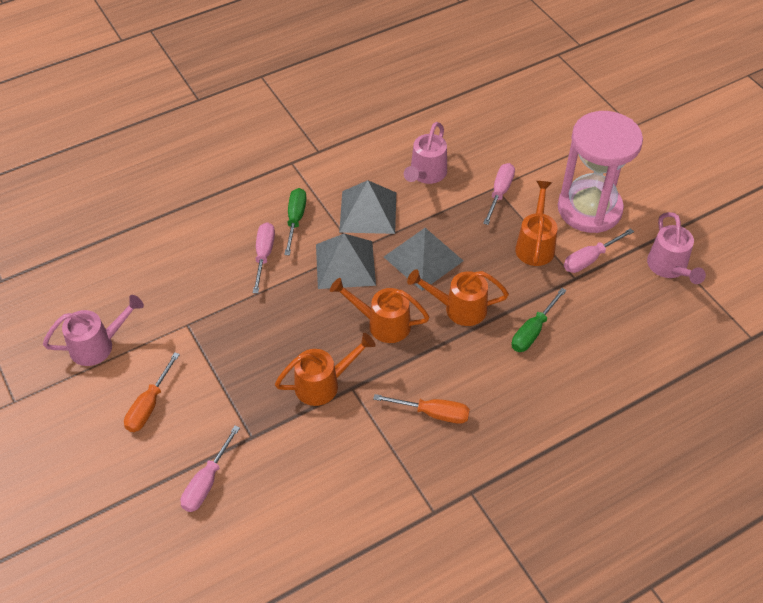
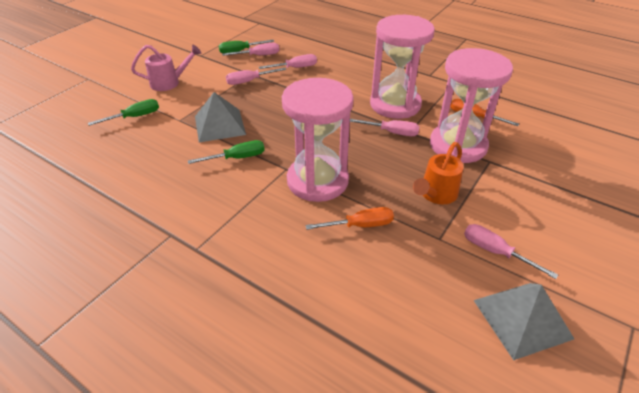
green screwdriver: [284,188,307,255] [512,288,567,352] = 2 -> [88,99,159,126] [188,140,265,164] [219,40,274,53] = 3
grey pyramid: [316,233,376,289] [339,180,396,234] [384,228,463,291] = 3 -> [195,92,246,142] [474,283,574,360] = 2
orange watering can: [275,333,376,406] [330,278,430,343] [407,269,509,326] [515,181,558,266] = 4 -> [413,142,464,204] = 1
pink hourglass: [558,111,643,233] = 1 -> [282,78,354,202] [370,15,435,119] [430,48,513,163] = 3
pink screwdriver: [180,426,240,512] [253,222,275,294] [483,163,515,225] [564,228,634,273] = 4 -> [222,43,279,56] [226,68,286,85] [259,54,317,69] [350,119,420,136] [464,224,558,279] = 5
pink watering can: [43,295,144,366] [404,122,447,184] [647,212,706,284] = 3 -> [131,45,201,91] = 1

